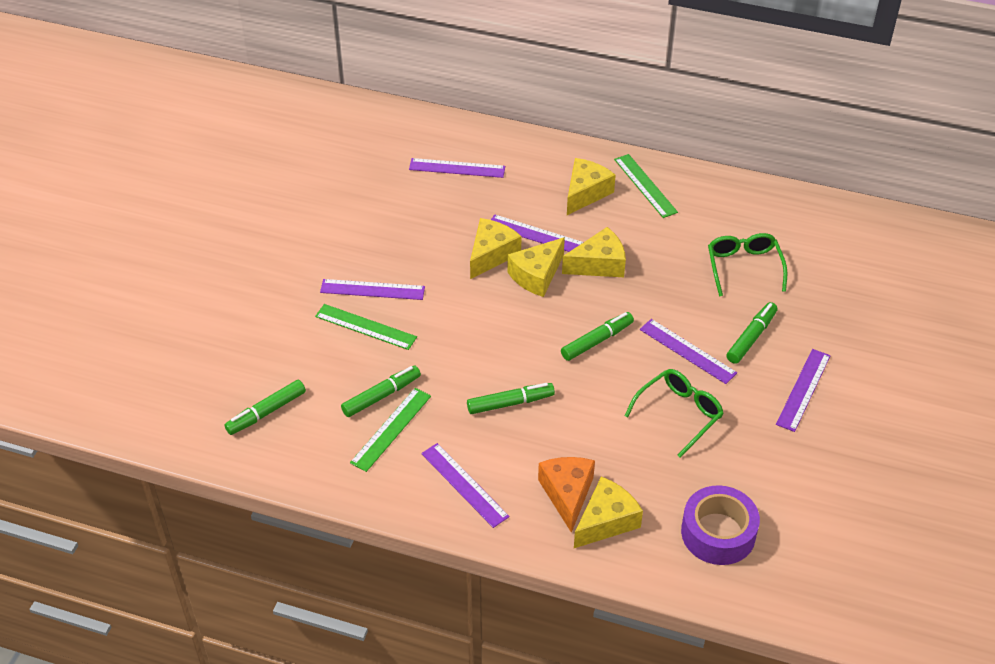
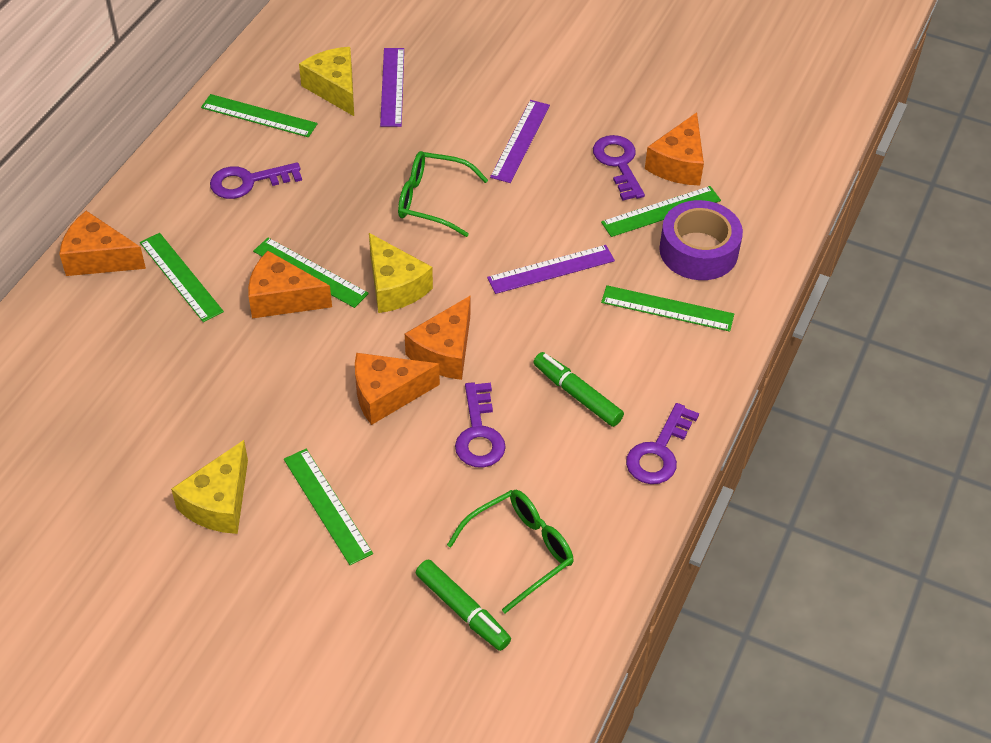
green marker: [225,380,306,435] [341,365,421,417] [467,383,555,414] [561,312,634,361] [727,302,777,364] = 5 -> [416,560,511,651] [533,352,624,427] = 2
green ruler: [315,304,417,350] [350,388,431,472] [614,154,678,218] = 3 -> [140,233,224,322] [201,94,317,137] [253,238,369,308] [284,449,373,565] [601,186,721,237] [601,285,734,332] = 6
orange cheese: [538,457,595,533] = 1 -> [59,211,146,276] [248,251,332,318] [355,353,440,425] [405,296,470,380] [645,112,704,186] = 5
purple key: none = 0 -> [210,162,302,199] [455,382,506,468] [593,135,645,201] [626,403,699,484] = 4
purple ruler: [320,279,425,300] [409,158,505,178] [421,443,510,528] [491,214,583,252] [640,319,737,384] [776,349,831,432] = 6 -> [380,48,404,127] [487,245,615,294] [490,100,550,183] = 3
yellow cheese: [470,218,521,279] [508,237,565,297] [562,227,626,277] [567,158,616,215] [574,476,643,548] = 5 -> [171,440,248,534] [299,47,354,116] [369,233,433,313] = 3

